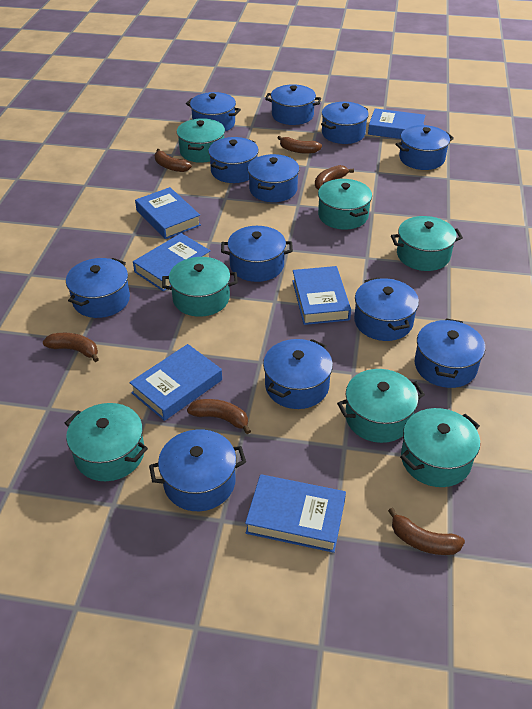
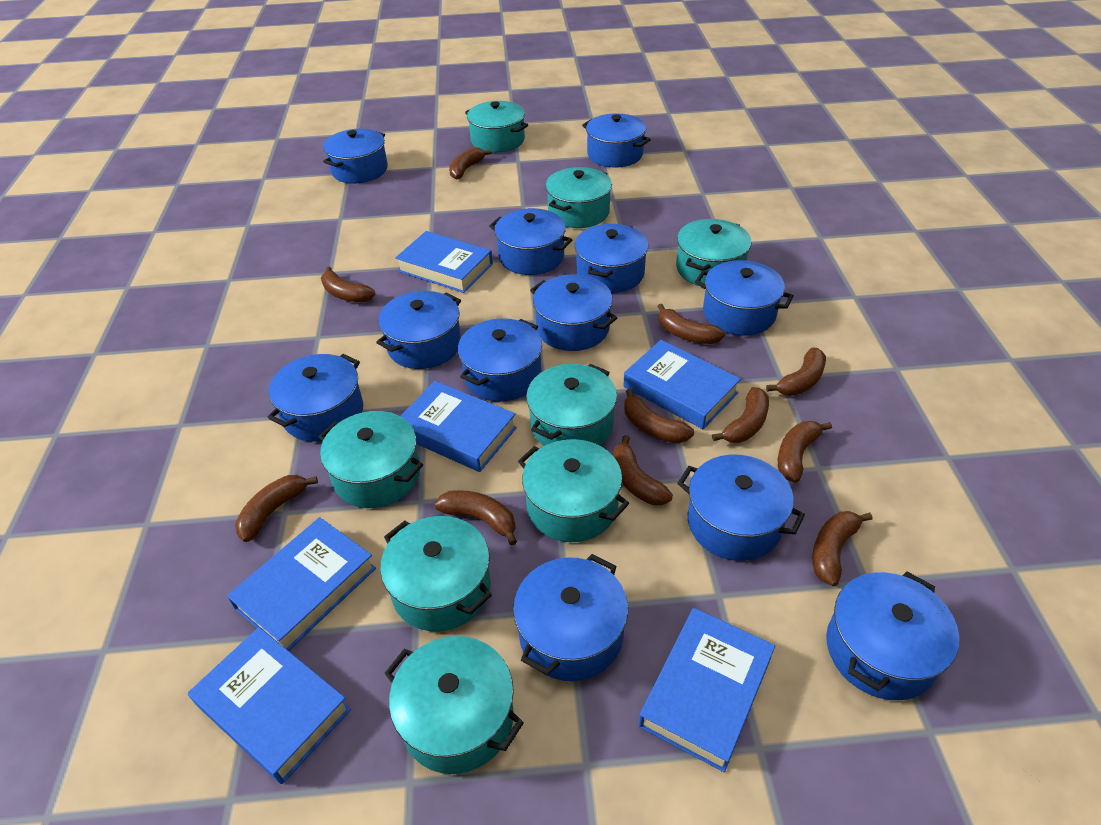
brown banana: [43,333,99,362] [155,149,192,172] [187,399,251,434] [278,136,322,154] [315,165,354,190] [388,508,465,555] = 6 -> [235,475,318,542] [321,266,375,302] [434,490,517,546] [449,147,492,180] [613,435,673,505] [624,389,694,443] [657,304,725,344] [712,387,769,443] [766,348,826,396] [778,421,832,483] [812,511,872,586] = 11
turquoise pot: [65,403,148,481] [162,257,238,317] [177,118,225,163] [318,179,372,230] [337,369,425,443] [391,216,463,271] [400,408,480,487] = 7 -> [319,411,423,508] [380,516,492,631] [384,636,524,774] [465,101,528,153] [518,439,629,542] [526,364,617,446] [545,167,612,228] [676,219,752,286] = 8

